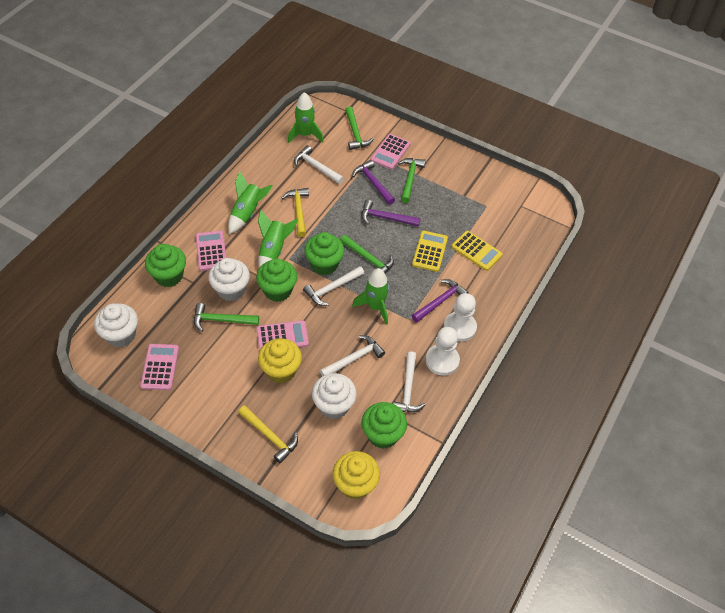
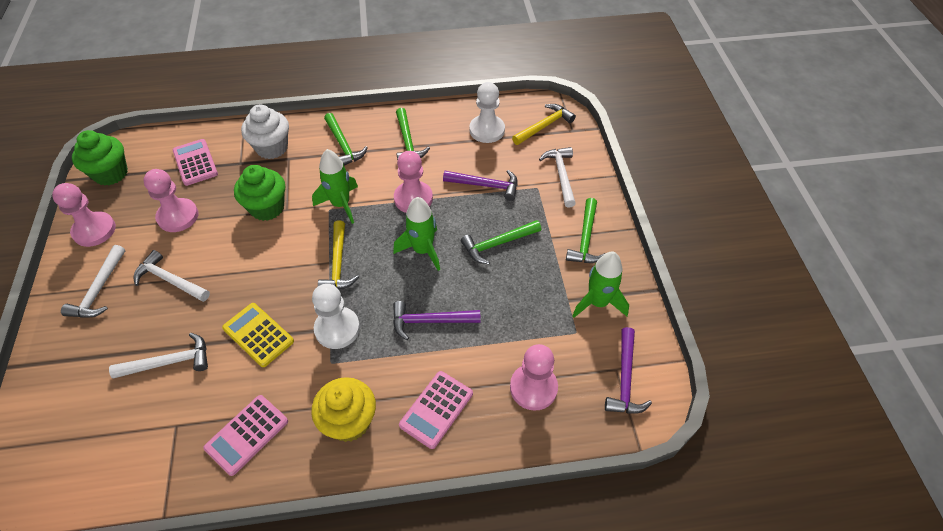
green cupcake: [145,244,186,287] [256,258,297,302] [304,232,344,275] [362,402,407,449] = 4 -> [72,130,128,186] [234,165,285,221] = 2
green rocket: [228,171,273,234] [258,210,298,268] [288,92,324,143] [352,268,389,325] = 4 -> [312,149,358,224] [393,197,440,271] [572,252,629,318] = 3
pink calculator: [140,344,179,390] [196,230,226,271] [256,320,309,351] [371,134,411,170] = 4 -> [173,139,218,186] [203,395,288,476] [399,371,473,449] = 3
pink pawn: none = 0 -> [52,183,116,247] [143,169,199,232] [394,151,433,213] [510,344,558,411] = 4
white cupcake: [94,303,138,348] [208,258,250,301] [312,373,357,419] = 3 -> [241,104,289,159] = 1
yellow calculator: [412,231,448,272] [451,231,503,271] = 2 -> [222,303,294,367] = 1
yellow cupcake: [258,338,302,383] [333,451,380,500] = 2 -> [311,377,376,442] = 1

